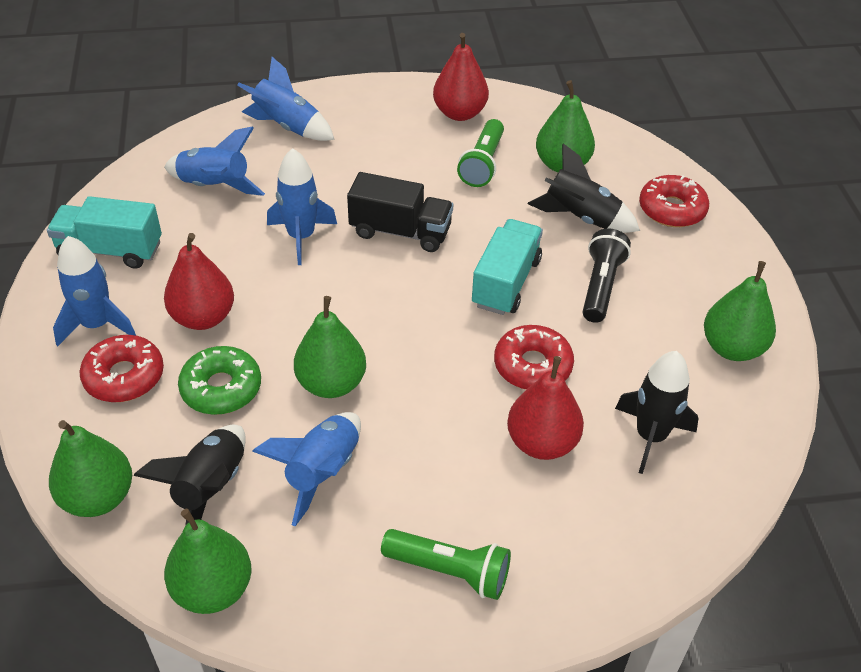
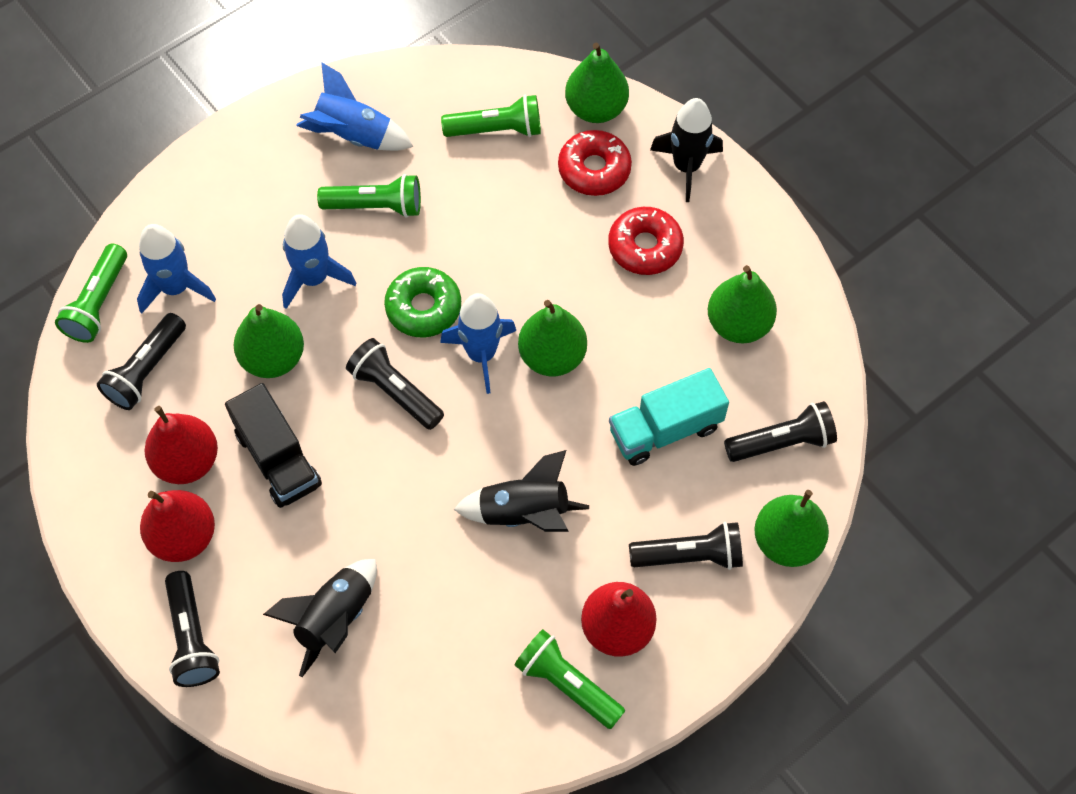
black flashlight: [583,228,631,323] = 1 -> [97,313,186,410] [165,571,220,687] [346,338,444,430] [629,522,743,570] [724,401,837,462] = 5
blue rocket: [53,236,136,346] [164,127,265,196] [237,57,335,141] [252,412,361,526] [267,148,337,265] = 5 -> [137,224,216,314] [282,214,356,309] [296,62,413,151] [440,293,516,394] = 4
green flashlight: [381,529,511,600] [457,119,504,187] = 2 -> [55,243,127,343] [317,174,421,218] [441,95,541,137] [515,629,625,729] = 4
red donut: [79,335,164,402] [494,325,574,389] [639,175,709,227] = 3 -> [558,130,632,196] [608,207,684,275] = 2
turquoise truck: [47,196,162,269] [472,219,543,315] = 2 -> [609,368,729,466] = 1

